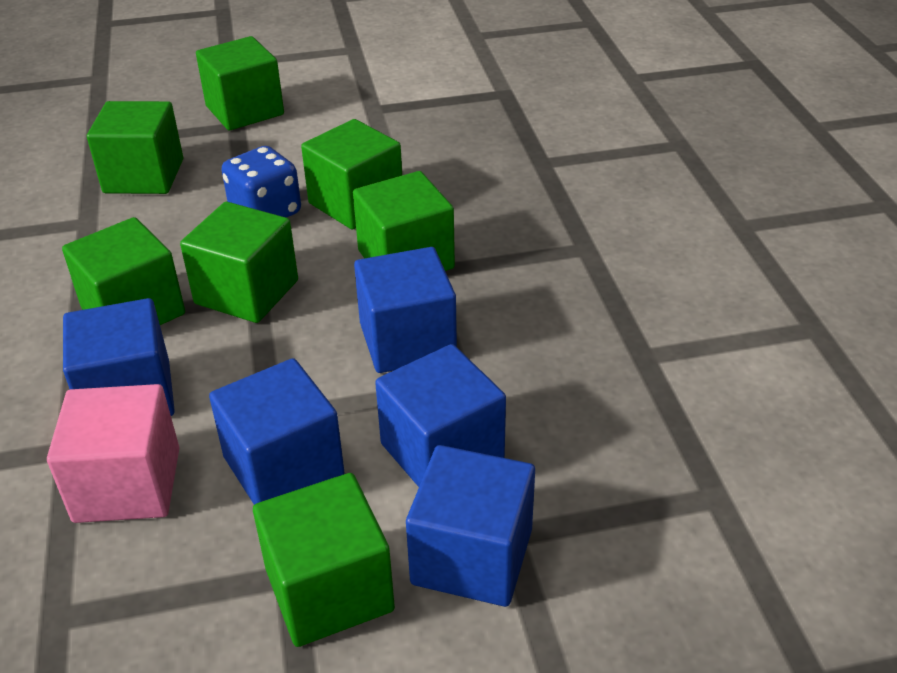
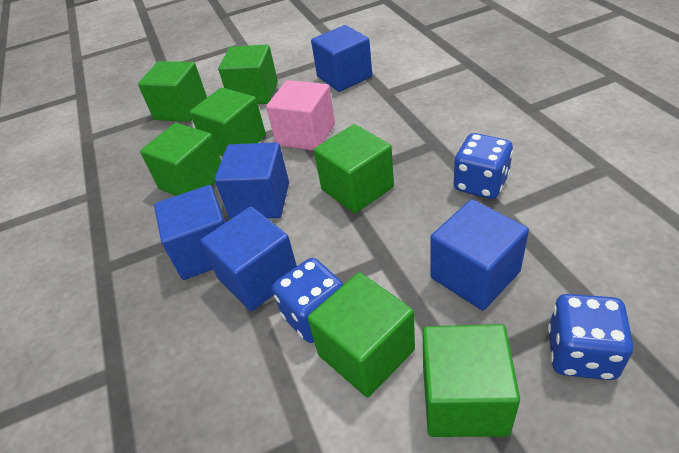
blue dice: [221,146,301,218] = 1 -> [272,258,344,343] [453,133,513,199] [548,294,634,380] = 3

